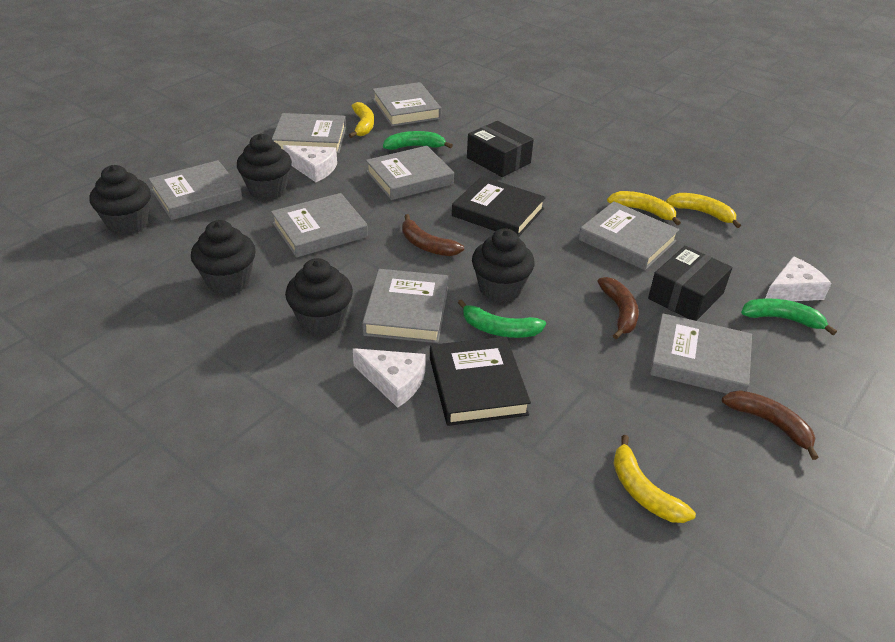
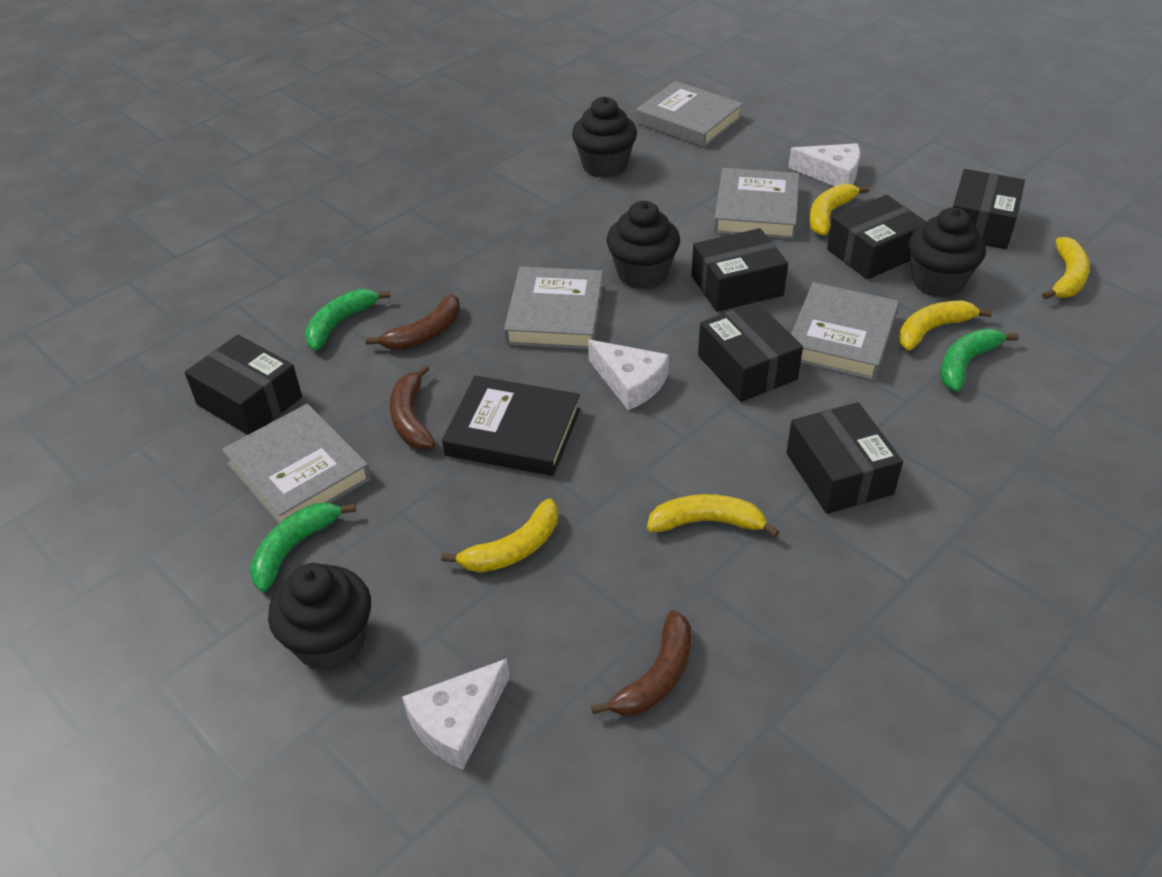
black book: [430,337,531,426] [452,176,546,237] = 2 -> [442,376,580,476] = 1
black box: [467,121,534,177] [648,246,732,321] = 2 -> [185,335,302,435] [691,228,788,312] [698,302,803,402] [786,402,903,514] [827,195,927,280] [953,169,1025,249] = 6
black cupcake: [89,165,151,235] [191,220,256,295] [237,133,292,200] [285,258,353,336] [472,228,535,303] = 5 -> [268,563,371,671] [572,97,637,178] [607,201,680,289] [909,207,986,298] = 4
grey book: [149,160,243,220] [271,193,368,258] [272,113,346,154] [362,269,449,343] [366,146,454,200] [372,82,442,126] [578,201,680,270] [649,313,752,394] = 8 -> [222,404,371,524] [504,267,603,349] [636,81,743,148] [714,168,799,239] [791,282,899,380] = 5
yellow banana: [349,102,374,138] [607,191,681,225] [614,435,696,523] [666,193,741,228] = 4 -> [441,499,558,573] [647,494,780,537] [809,184,870,235] [899,300,992,350] [1042,237,1090,299] = 5

